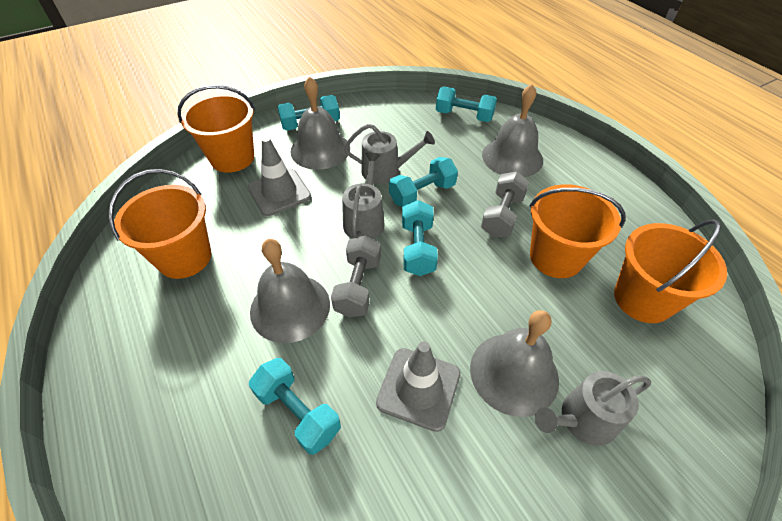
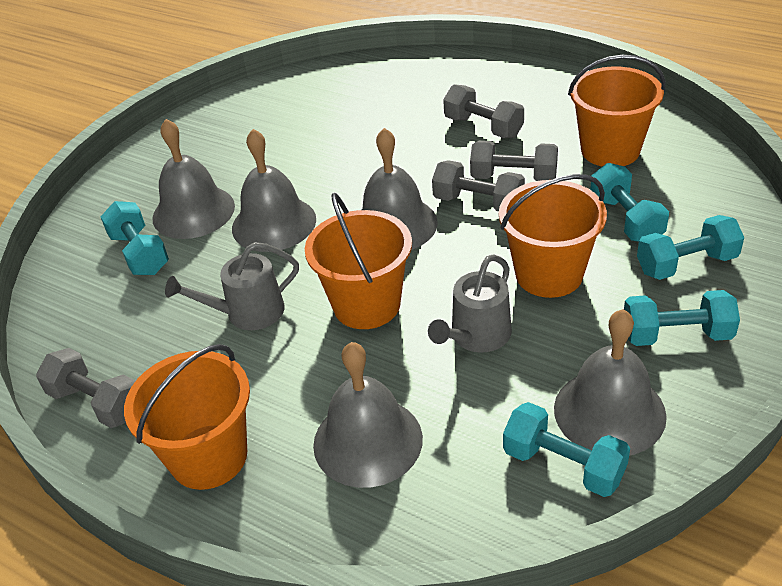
grey bell: [250,239,330,343] [290,76,350,170] [470,310,559,417] [482,84,543,177] = 4 -> [152,119,235,239] [232,129,316,252] [313,342,423,488] [361,128,438,250] [554,309,667,456] = 5
grey dumbbell: [331,235,381,318] [481,172,529,238] = 2 -> [36,348,135,428] [432,160,525,211] [443,84,524,138] [470,141,558,181] = 4
grey traffic cone: [248,137,311,216] [376,342,461,432] = 2 -> none = 0
grey watering can: [342,152,385,239] [344,124,435,184] [535,371,651,446] = 3 -> [165,242,299,330] [428,254,512,353] = 2

